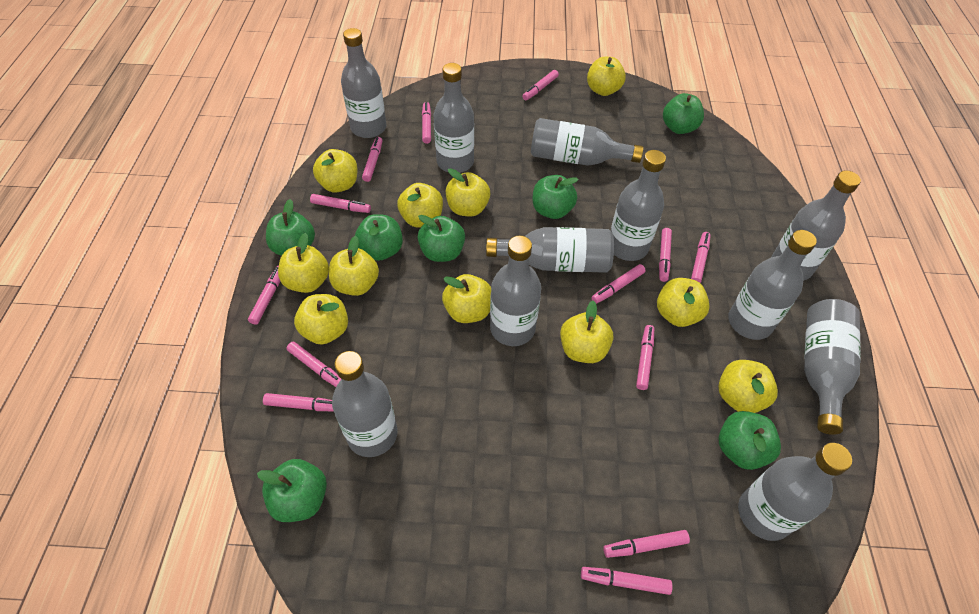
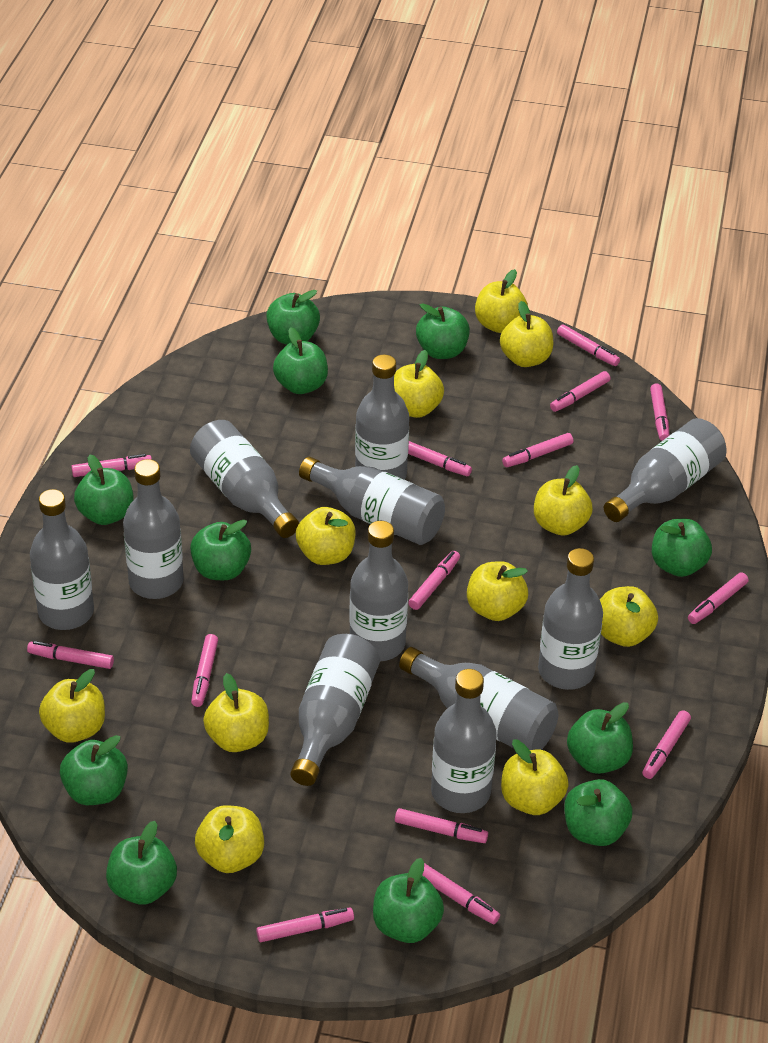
green apple: [257,459,327,522] [266,199,315,256] [355,214,403,261] [418,215,465,262] [533,175,579,219] [663,93,704,134] [718,411,781,470] = 7 -> [60,735,128,805] [74,455,134,525] [106,821,177,905] [190,520,251,580] [266,290,320,345] [273,327,328,394] [373,858,444,943] [416,303,470,359] [564,779,632,846] [567,702,633,774] [652,519,712,577] = 11
pink marker: [248,266,280,325] [263,393,333,411] [287,342,341,387] [310,194,371,213] [362,137,383,182] [422,102,431,144] [522,70,559,100] [581,567,673,595] [591,264,646,304] [603,530,690,558] [636,325,654,390] [659,228,672,282] [691,232,711,283] = 13 -> [27,641,114,669] [71,454,152,477] [191,634,218,707] [256,908,354,942] [395,808,488,843] [408,441,472,476] [408,551,460,610] [422,863,500,924] [502,433,574,467] [550,371,610,412] [557,324,620,366] [642,710,691,779] [650,383,669,441] [688,572,749,624] = 14

